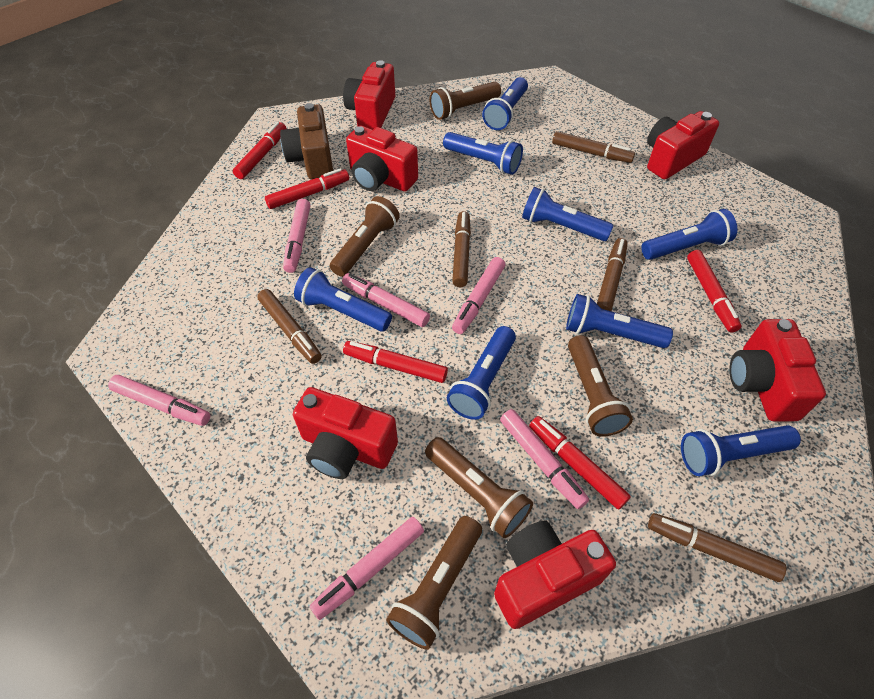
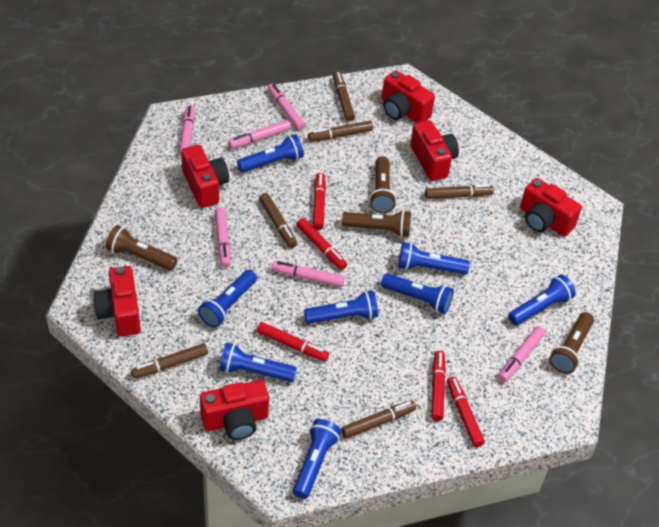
brown camera: [280,103,333,180] = 1 -> none = 0
brown flashlight: [330,196,400,277] [386,516,482,650] [425,437,533,538] [430,82,501,120] [568,335,633,437] = 5 -> [106,225,177,271] [342,210,411,238] [369,156,396,213] [549,312,594,374] = 4
brown marker: [257,289,322,364] [452,211,471,287] [552,131,635,163] [597,238,628,311] [648,513,786,582] = 5 -> [131,343,208,379] [259,193,297,248] [308,121,373,142] [333,72,355,122] [341,400,416,439] [425,184,494,199] = 6

